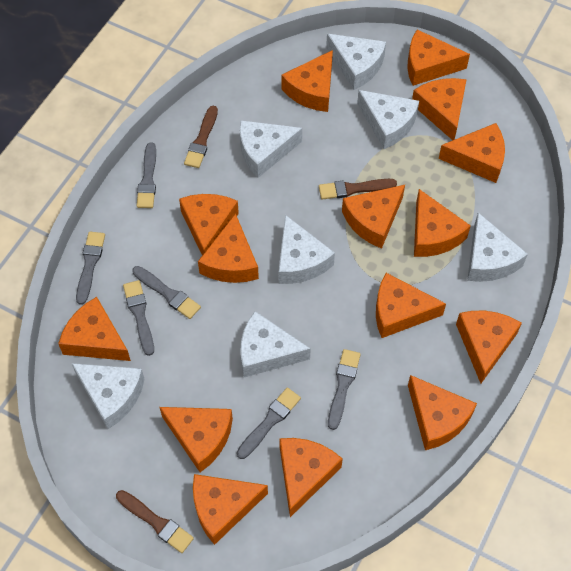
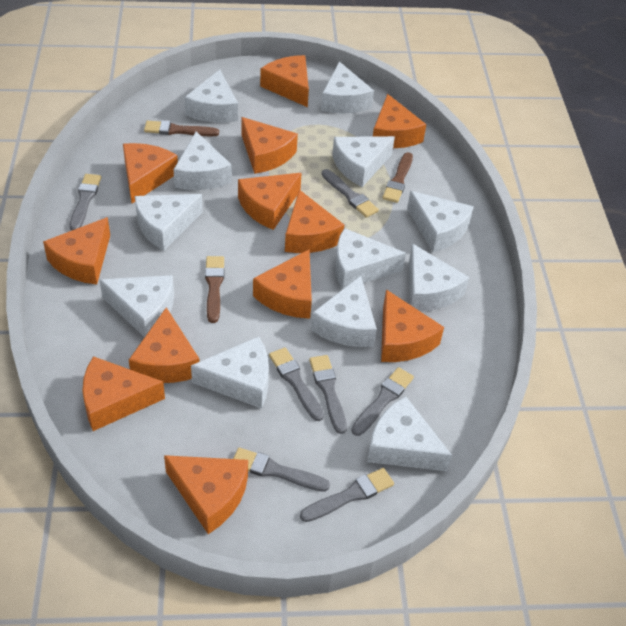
grey brush: [76,232,105,305] [123,280,154,356] [132,266,201,319] [136,142,156,208] [237,387,301,459] [328,349,361,430] = 6 -> [70,174,101,231] [233,448,330,492] [269,347,324,421] [300,468,394,522] [309,355,347,434] [322,169,379,218] [351,367,414,436] = 7
orange cheese: [58,297,131,361] [160,407,233,472] [179,194,239,255] [193,474,268,545] [198,213,259,283] [279,438,343,517] [281,50,333,112] [342,185,405,249] [376,273,446,338] [407,30,470,86] [408,375,477,450] [412,78,467,140] [414,189,471,257] [439,123,505,183] [456,311,522,383] = 15 -> [43,217,110,284] [82,356,165,431] [123,143,178,203] [129,307,200,383] [164,455,248,534] [238,173,302,230] [241,117,298,174] [253,249,312,319] [260,55,309,107] [285,190,344,253] [373,94,426,148] [381,289,444,362] = 12
white cheese: [72,363,145,429] [240,120,302,178] [241,311,311,377] [278,215,335,284] [326,34,386,90] [357,90,419,149] [467,213,528,282] = 7 -> [99,275,174,337] [135,194,203,251] [173,131,232,190] [184,70,238,123] [191,336,269,409] [311,276,377,347] [321,62,374,114] [332,136,395,187] [335,228,406,289] [367,396,452,471] [407,191,474,252] [409,243,469,312] = 12

